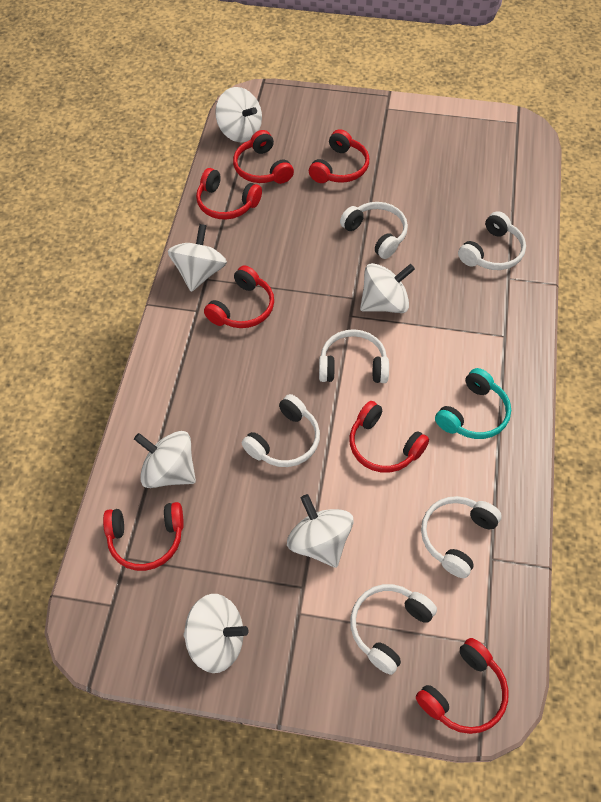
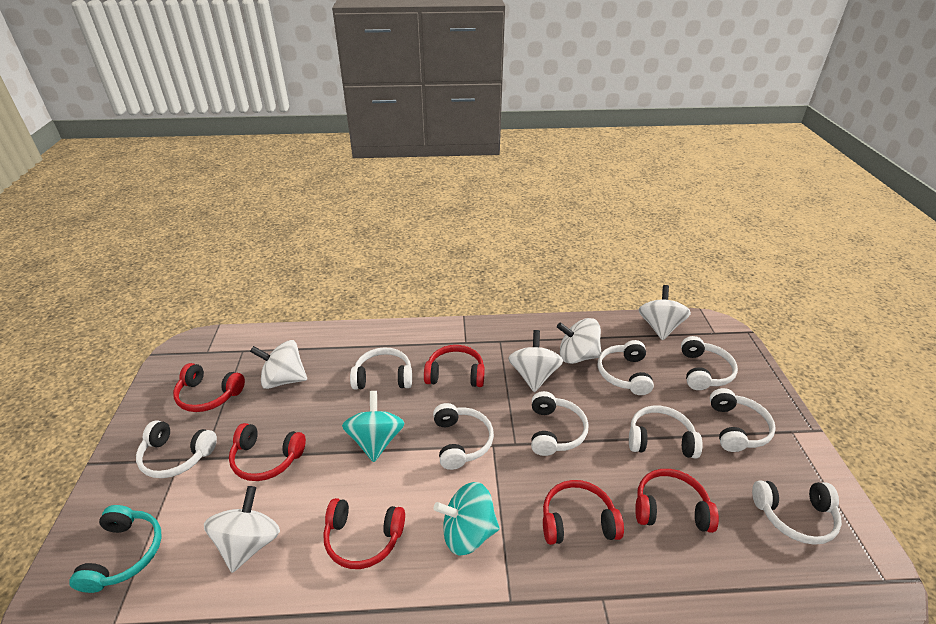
red headphones: [103,502,184,571] [196,168,262,220] [204,265,274,328] [233,130,294,184] [309,129,369,183] [350,401,429,473] [416,638,509,734] = 7 -> [173,363,245,412] [229,423,306,481] [323,498,405,569] [424,345,485,387] [543,480,624,545] [635,469,719,533] = 6
turquoise spinning top: none = 0 -> [342,391,405,462] [434,482,500,556] = 2
white headphones: [242,394,320,467] [319,329,389,383] [340,202,408,259] [350,584,437,675] [421,496,502,578] [458,211,526,270] = 6 -> [136,420,217,478] [350,347,412,390] [433,403,494,470] [531,391,589,456] [598,340,654,395] [629,406,703,459] [681,336,738,390] [710,388,776,452] [752,481,842,545] = 9
white spinning top: [134,431,196,488] [168,224,227,292] [183,594,248,673] [215,87,262,142] [287,494,354,568] [360,263,415,313] = 6 -> [204,486,280,573] [250,340,307,389] [508,330,563,392] [557,318,601,364] [639,285,691,340] = 5

